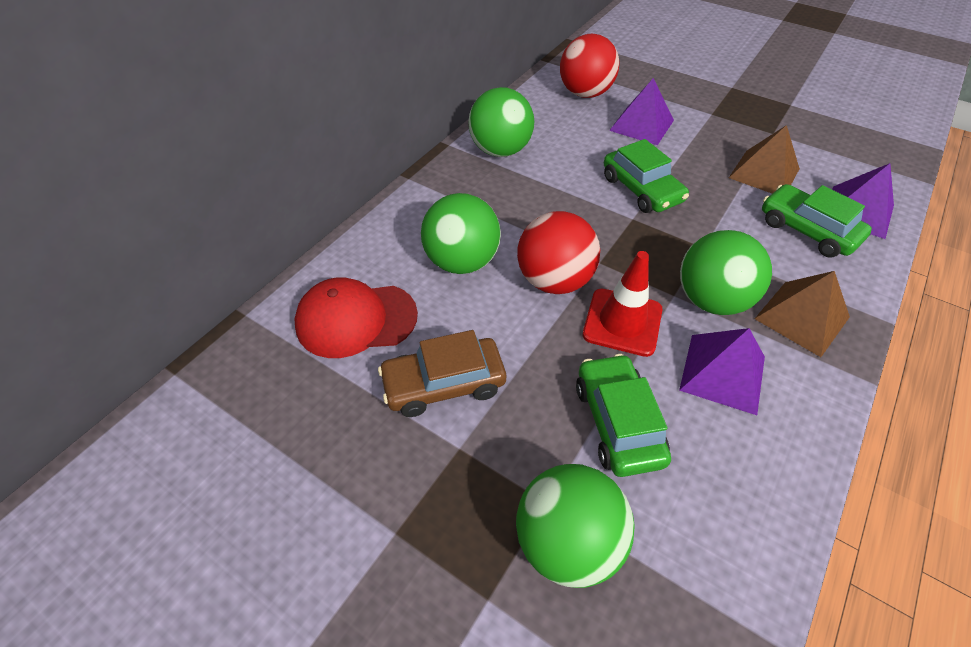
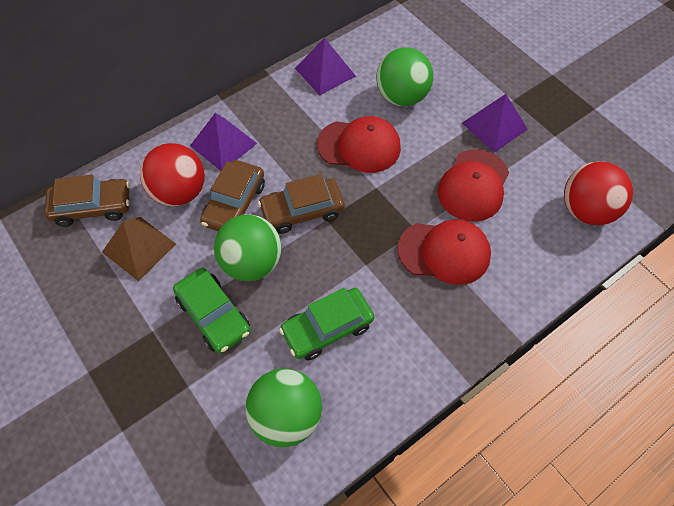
brown car: [378,330,506,417] = 1 -> [44,175,130,227] [200,160,265,231] [258,174,344,234] = 3
brown pyramid: [729,125,800,194] [755,271,850,357] = 2 -> [102,217,176,281] = 1
green ball: [421,193,501,274] [469,87,534,157] [516,464,635,588] [680,230,772,315] = 4 -> [214,214,282,281] [246,369,322,447] [376,47,433,106] = 3
green car: [576,354,671,477] [604,139,689,213] [762,184,872,258] = 3 -> [173,268,250,353] [279,288,374,360] = 2
red cap: [294,277,418,358] = 1 -> [317,116,401,173] [398,220,491,285] [438,149,509,222] = 3
red traffic cone: [583,251,663,357] = 1 -> none = 0

